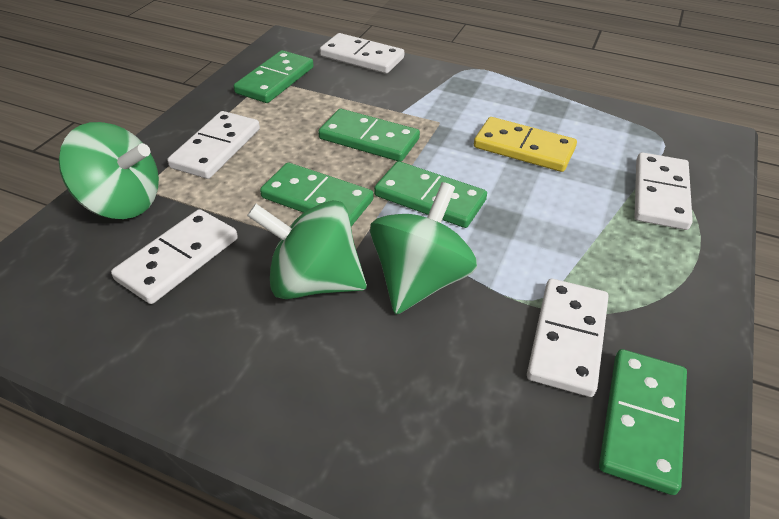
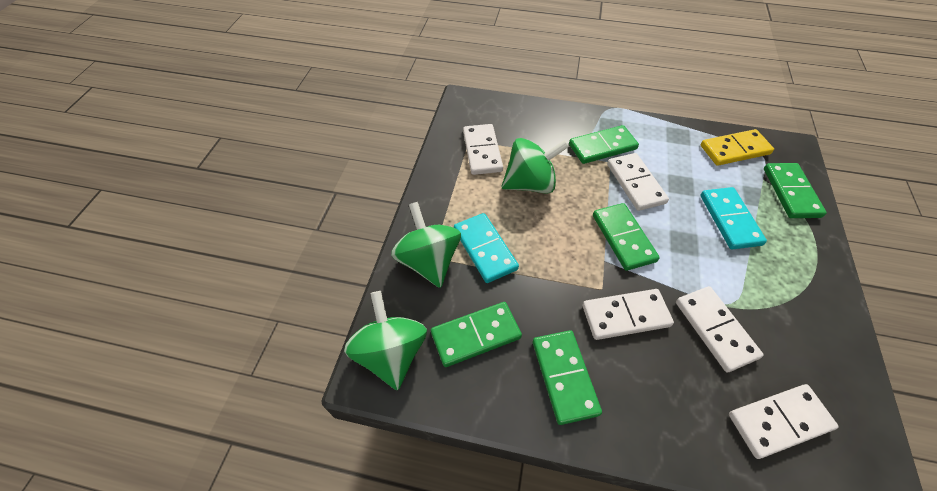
turquoise domino: none = 0 -> [454,213,519,283] [700,187,767,249] = 2

